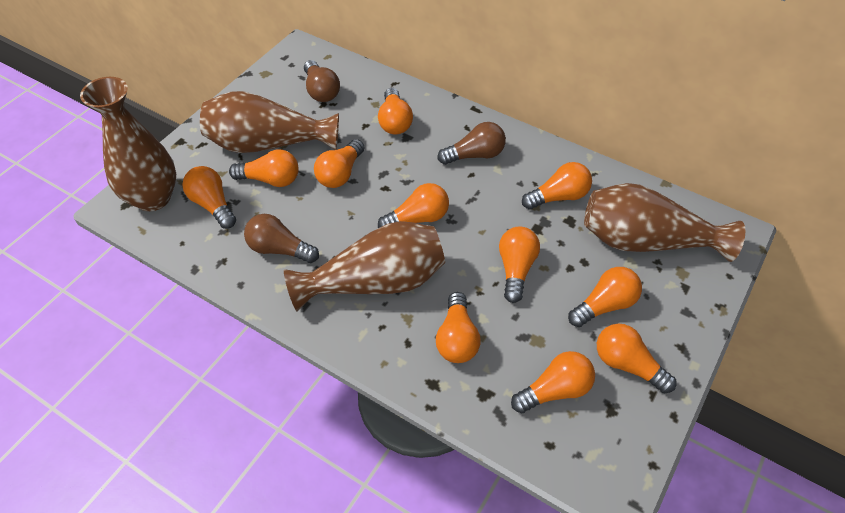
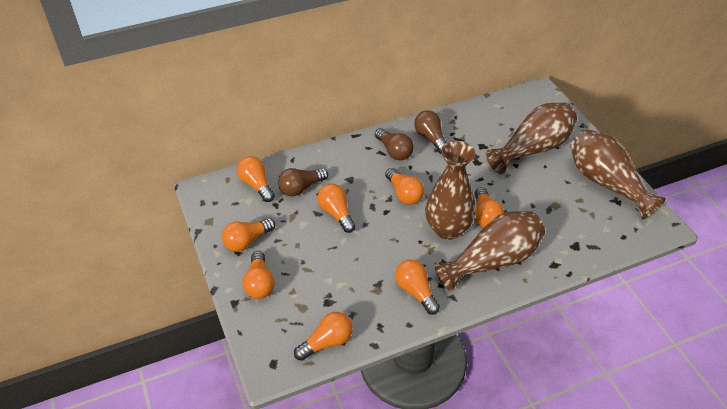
orange light bulb: [182,166,236,229] [229,150,298,187] [314,139,365,188] [378,88,413,134] [378,183,449,228] [436,292,480,363] [499,227,540,303] [511,351,595,413] [522,162,592,210] [568,267,642,327] [597,324,676,394] = 11 -> [222,218,276,252] [237,156,275,202] [242,251,275,299] [294,312,353,361] [317,184,356,233] [385,168,424,205] [395,260,440,315] [475,187,504,228] = 8

